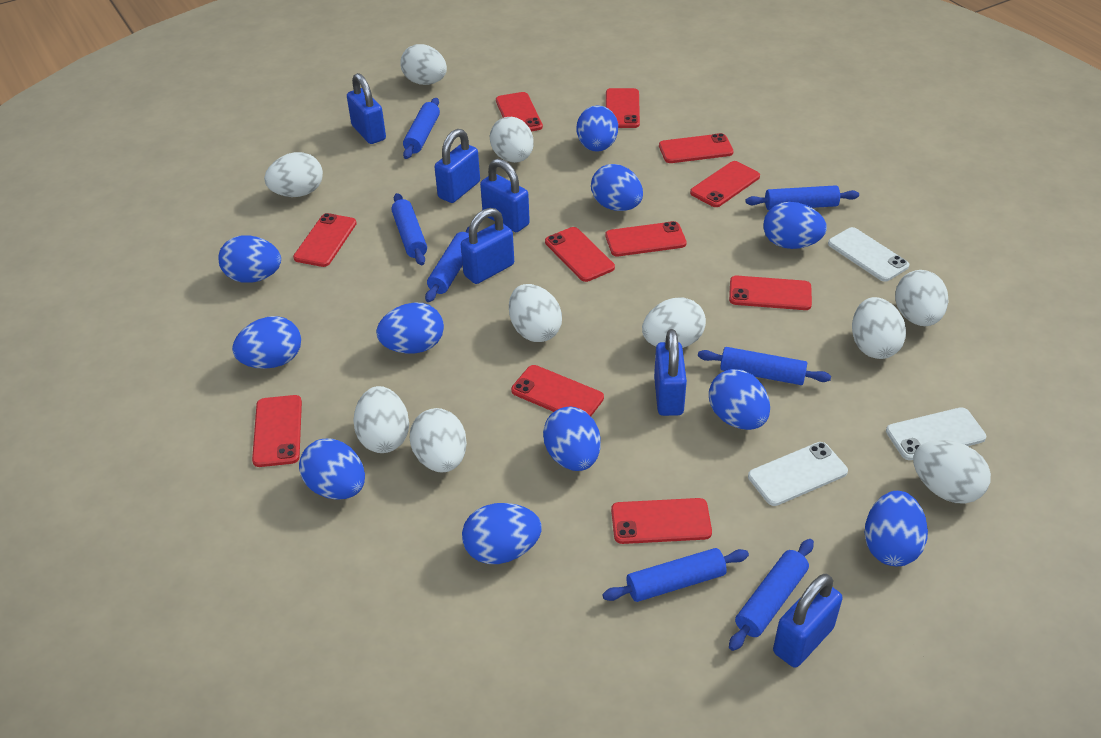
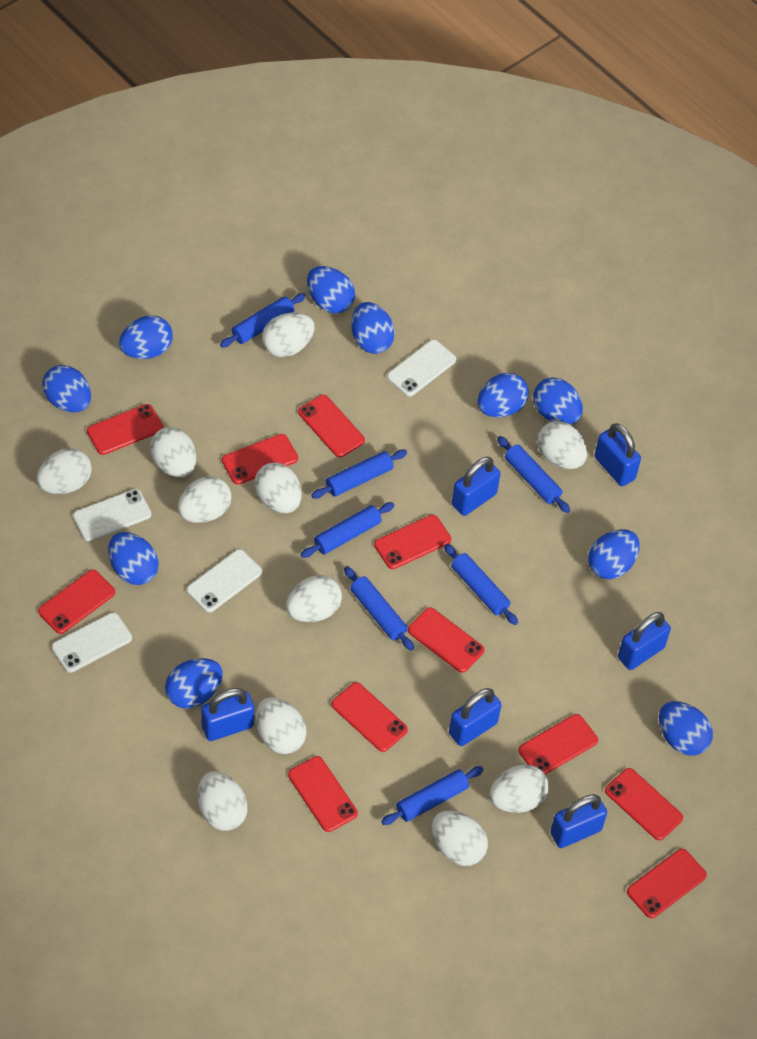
blue egg: [218,235,281,283] [232,316,301,369] [299,438,365,500] [376,302,444,353] [462,503,542,564] [543,406,601,471] [577,105,618,152] [591,164,643,211] [709,369,770,430] [763,202,827,249] [864,491,928,566] = 11 -> [42,365,91,412] [108,532,159,585] [119,315,173,359] [165,658,223,709] [307,266,355,314] [351,302,395,354] [478,373,529,417] [533,377,583,424] [588,529,640,579] [659,701,713,756] = 10
white egg: [264,152,323,197] [353,386,409,453] [401,44,447,85] [410,408,467,472] [490,117,534,163] [509,284,562,342] [642,297,706,348] [852,297,906,359] [895,270,949,326] [913,440,991,504] = 10 -> [37,448,92,494] [150,427,196,477] [178,476,232,523] [198,771,248,831] [254,463,302,513] [256,697,307,754] [262,312,314,357] [286,575,342,622] [432,811,488,866] [490,764,549,813] [537,421,587,469] = 11
white phone: [748,442,848,506] [828,227,909,282] [886,407,986,460] = 3 -> [52,612,132,673] [73,489,151,541] [187,549,262,613] [387,340,456,397] = 4

